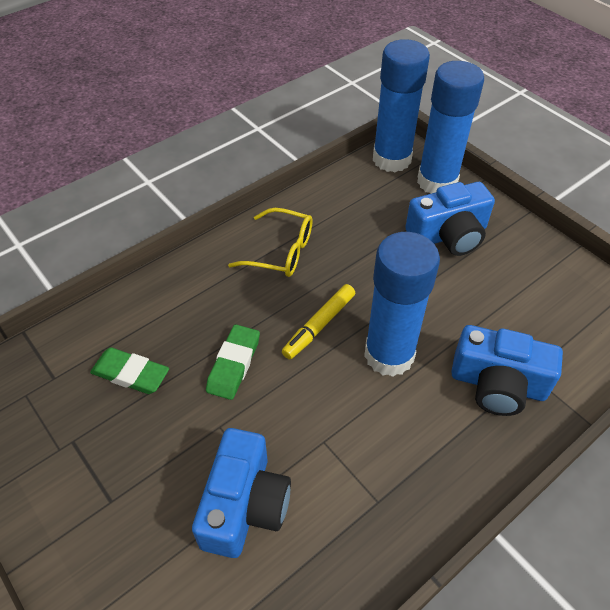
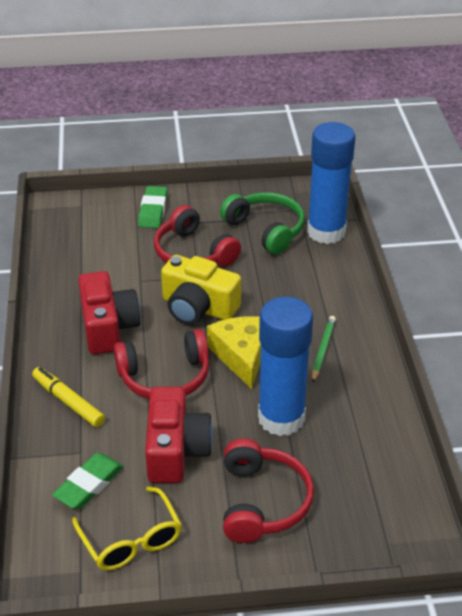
blue camera: [192,428,291,558] [405,182,495,256] [451,325,563,416] = 3 -> none = 0
blue glue stick: [364,232,440,377] [373,39,430,172] [417,61,484,194] = 3 -> [258,297,313,436] [307,122,355,244] = 2
green headphones: none = 0 -> [220,192,305,254] = 1
green pencil: none = 0 -> [312,316,336,383] = 1
red camera: none = 0 -> [78,271,141,354] [145,387,213,483] = 2
red headphones: none = 0 -> [114,329,209,399] [154,205,241,267] [223,439,314,543] = 3
yellow camera: none = 0 -> [161,255,241,325] = 1
yellow cheese: none = 0 -> [207,316,261,389] = 1

